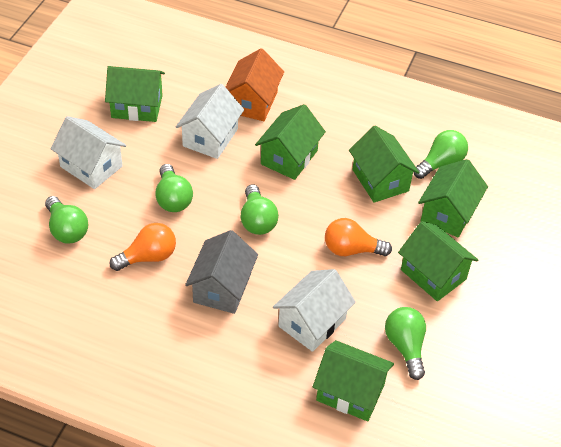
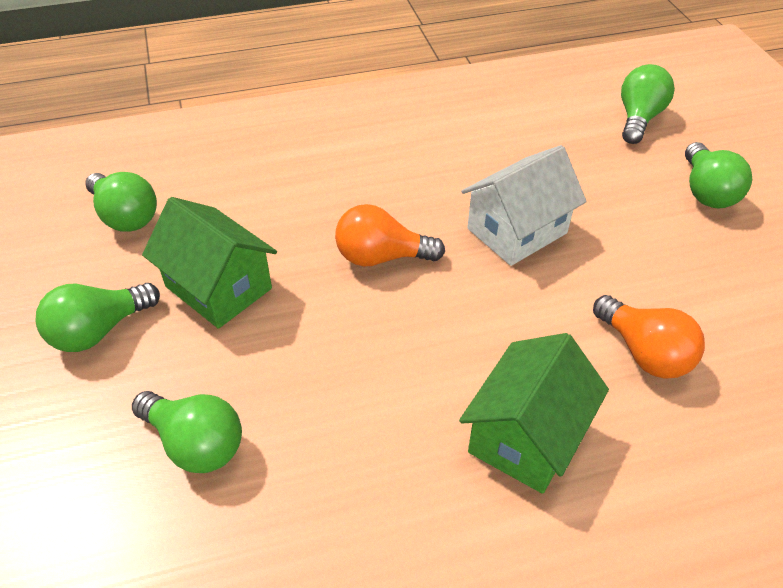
green house: [105,66,165,122] [255,104,326,180] [313,340,394,421] [349,125,420,203] [398,221,478,301] [418,159,488,237] = 6 -> [142,197,277,329] [459,333,609,494] = 2
grey house: [185,230,258,314] = 1 -> none = 0
orange house: [226,48,284,121] = 1 -> none = 0
white house: [51,116,126,189] [176,84,244,159] [273,269,356,352] = 3 -> [461,145,587,266] = 1

